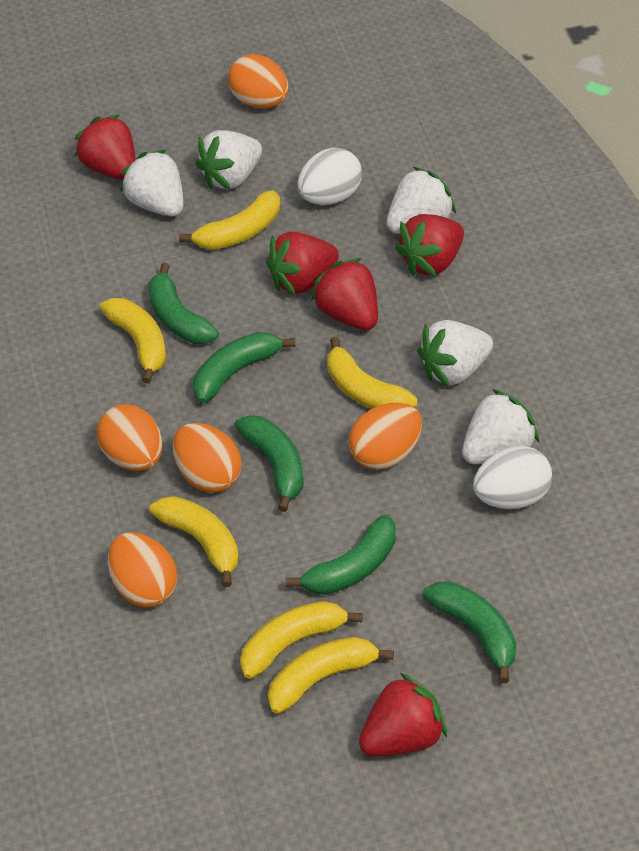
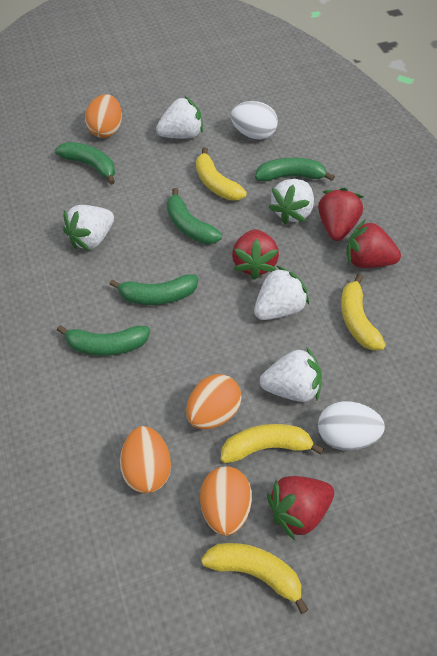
orange egg: [97,404,162,471] [108,532,177,607] [173,423,241,493] [228,54,288,108] [348,403,422,470] = 5 -> [85,94,122,138] [120,426,171,493] [186,374,242,429] [200,466,252,536] = 4
red strawberry: [74,114,136,180] [266,231,339,295] [311,258,378,330] [359,673,447,756] [395,214,464,276] = 5 -> [232,229,279,280] [267,476,334,540] [318,187,363,241] [346,219,401,268] = 4
yellow banana: [100,298,166,384] [149,496,239,587] [179,190,280,250] [240,601,363,679] [268,637,394,714] [327,337,417,409] = 6 -> [196,147,247,201] [201,543,309,614] [221,424,324,463] [341,274,386,350] = 4

